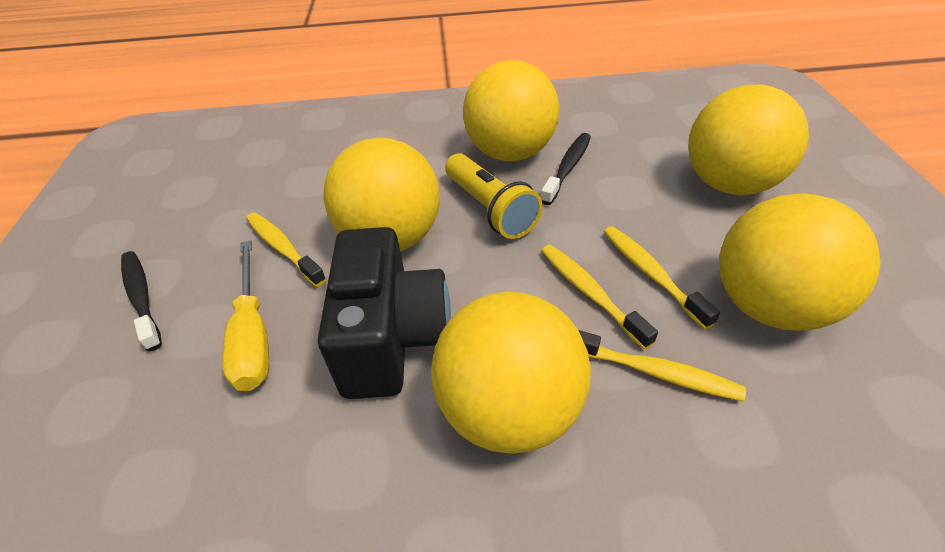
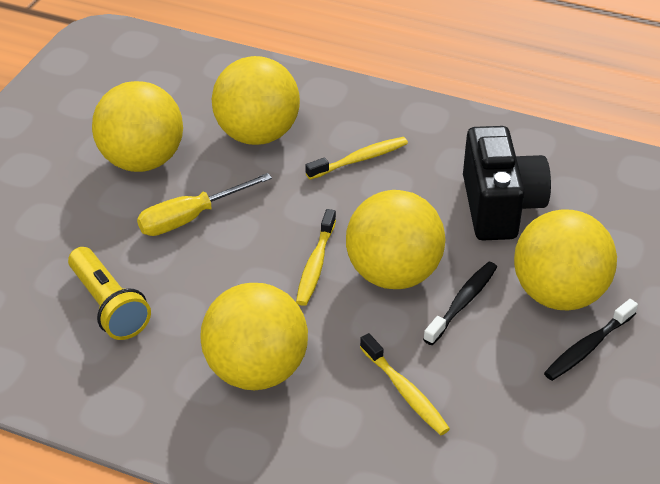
yellow toothbrush: [246,212,326,287] [541,245,658,350] [579,330,746,401] [604,226,720,329] = 4 -> [296,209,336,306] [305,137,408,180] [360,333,450,435] = 3

